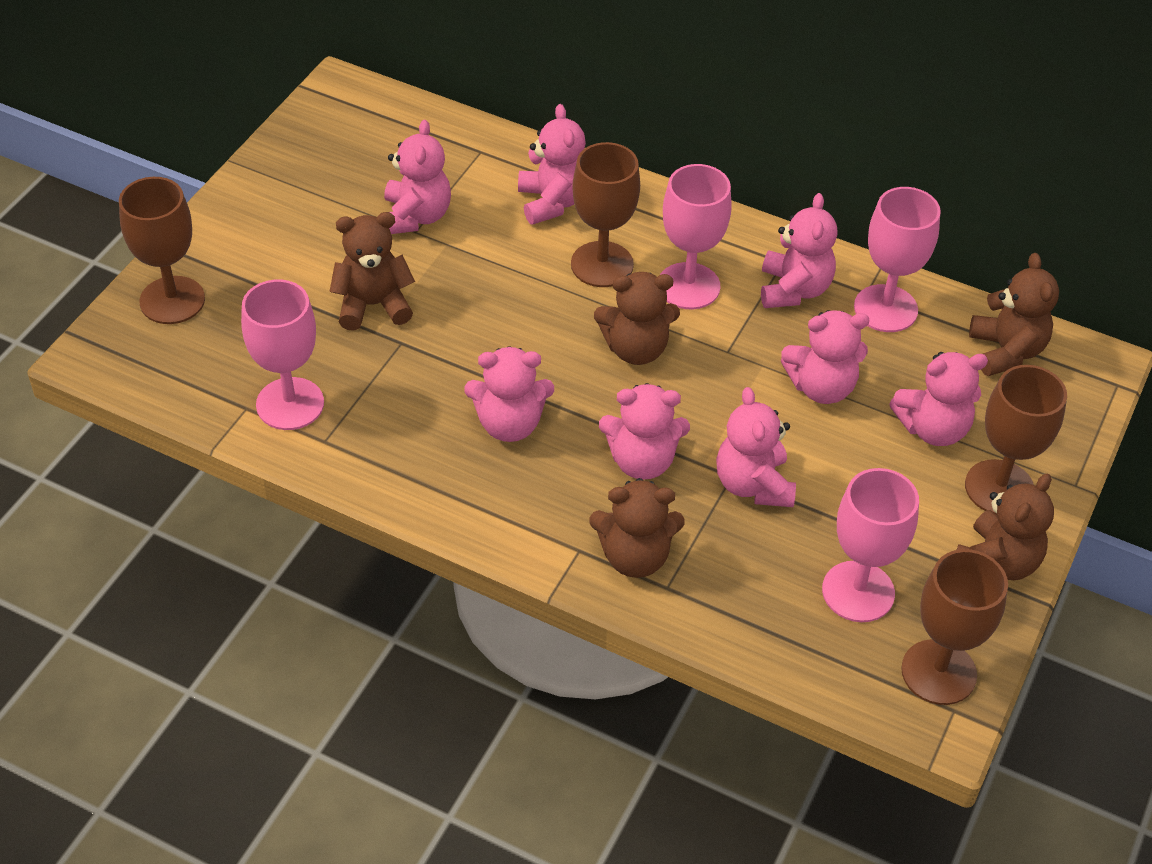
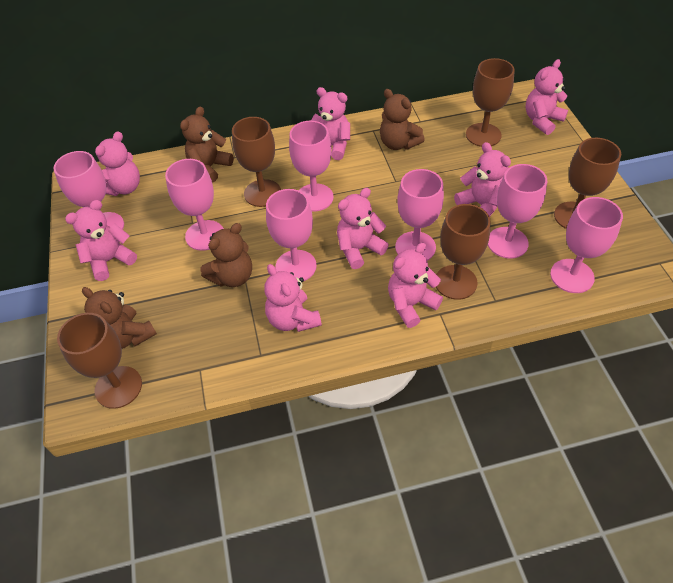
brown goblet: [119,177,205,324] [571,142,640,287] [901,549,1008,705] [965,365,1067,515] = 4 -> [57,313,142,409] [232,117,281,207] [436,204,491,300] [466,58,515,147] [554,138,621,229] = 5
brown teddy bear: [329,212,415,331] [589,478,685,578] [594,272,680,365] [957,474,1054,580] [969,253,1059,376] = 5 -> [82,287,157,349] [180,106,234,183] [200,223,252,287] [380,89,425,150] = 4
pink goblet: [241,280,324,430] [660,164,732,309] [822,468,919,622] [854,187,941,332] = 4 -> [54,151,124,229] [165,159,224,251] [266,189,317,281] [289,121,334,212] [395,169,444,261] [488,164,547,259] [550,197,623,293] = 7

